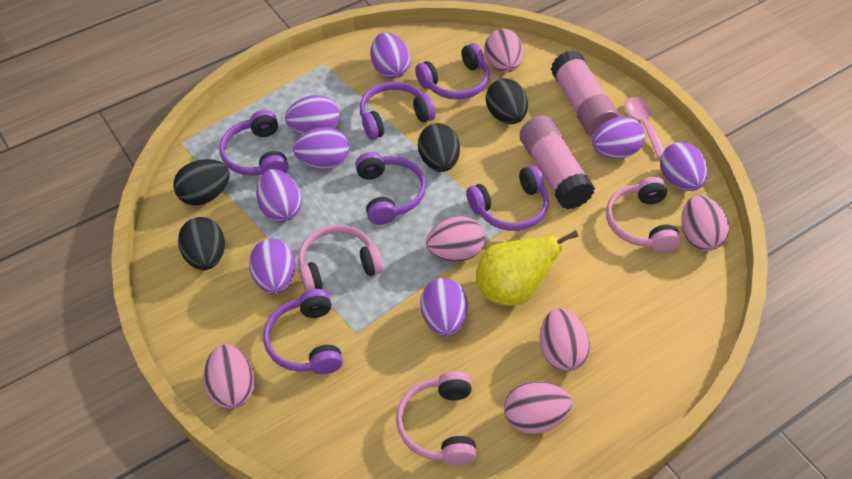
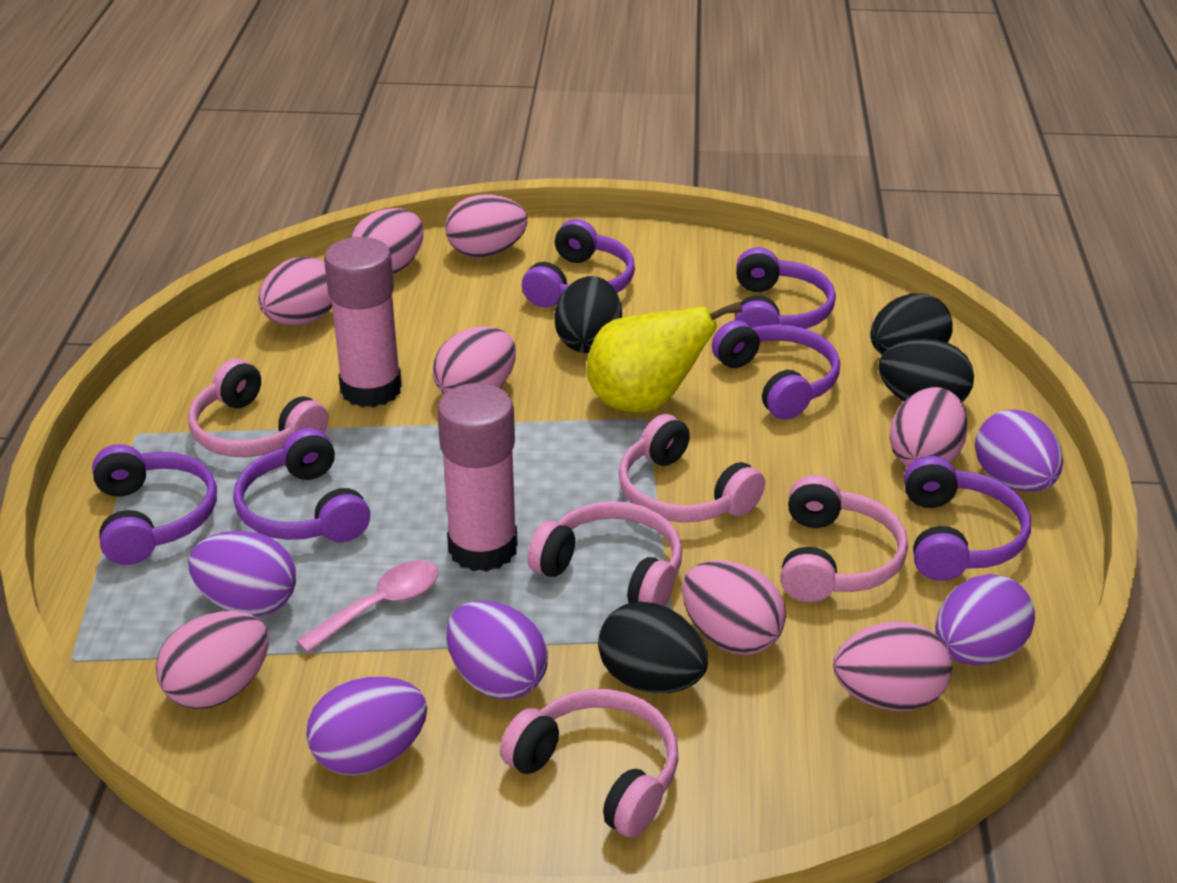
pink egg: [203,344,255,409] [426,216,485,262] [485,29,523,73] [504,381,572,434] [540,308,590,371] [681,195,729,251] = 6 -> [156,611,269,709] [258,256,332,325] [350,208,424,274] [433,327,516,394] [445,194,528,258] [682,560,786,655] [833,622,952,711] [889,387,968,467] = 8
pink headphones: [298,225,383,292] [396,371,477,465] [606,177,681,253] = 3 -> [188,359,328,457] [500,689,679,838] [527,501,682,606] [619,414,765,523] [781,475,908,602] = 5
purple egg: [249,239,296,294] [256,169,302,222] [285,95,339,134] [293,127,349,169] [371,33,411,79] [420,278,468,336] [592,117,645,159] [660,142,707,191] = 8 -> [188,531,296,616] [306,676,427,775] [446,600,548,700] [935,574,1035,665] [975,410,1063,492] = 5

